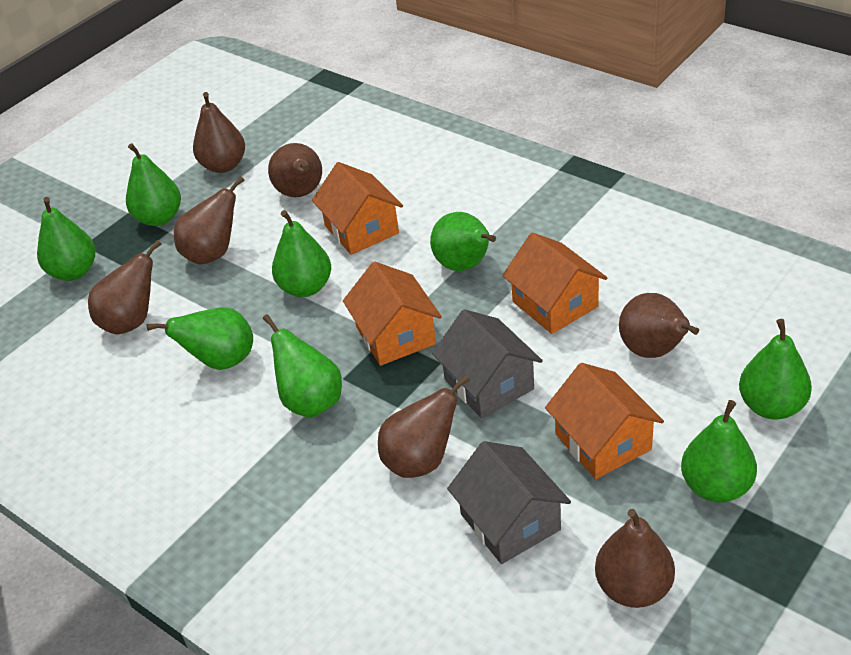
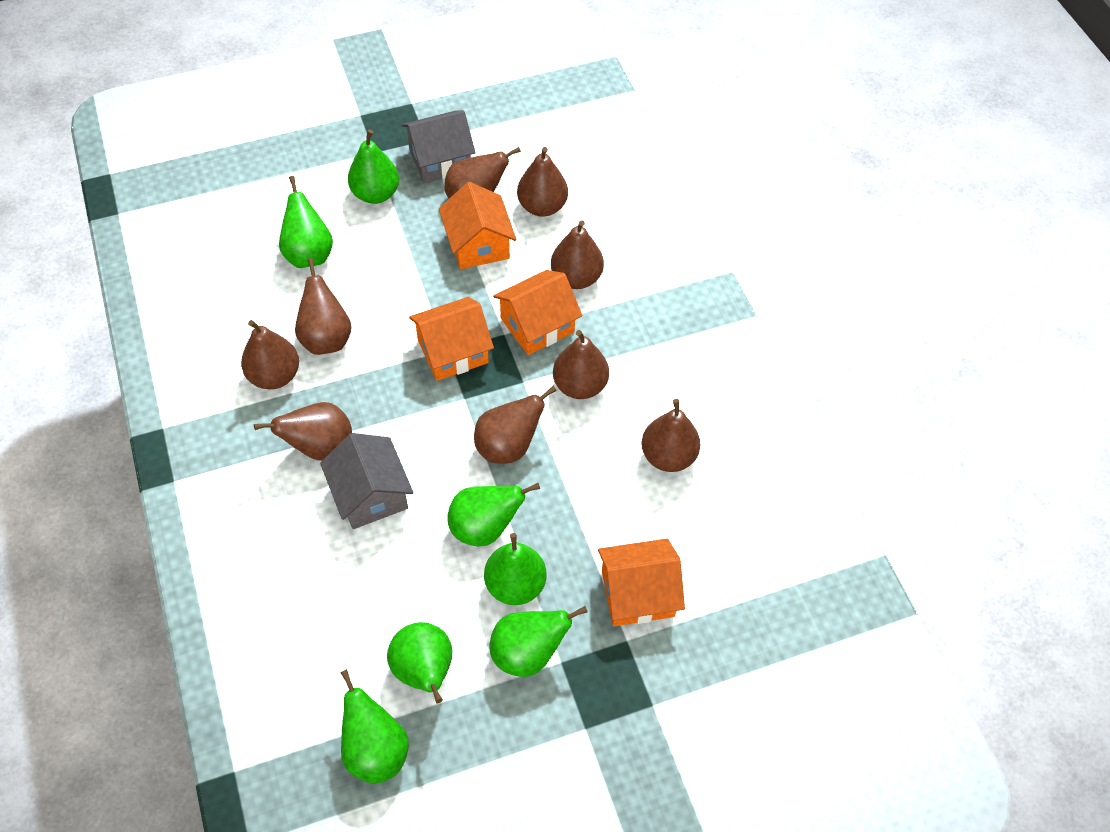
brown pear: [88,240,162,334] [174,176,245,264] [193,92,245,173] [268,143,322,197] [378,375,470,478] [595,509,675,608] [619,293,699,358] = 7 -> [241,320,299,389] [254,402,352,461] [295,258,352,355] [444,147,521,198] [474,386,557,464] [517,147,568,217] [551,220,604,289] [553,330,609,399] [641,399,700,472] = 9
green pear: [37,197,96,281] [126,143,181,226] [147,307,253,370] [263,314,342,418] [272,210,331,297] [430,212,496,271] [681,400,757,502] [739,319,812,420] = 8 -> [279,176,333,268] [340,669,409,784] [348,130,399,204] [387,622,453,703] [447,483,540,547] [484,533,546,605] [490,606,588,677] = 7

